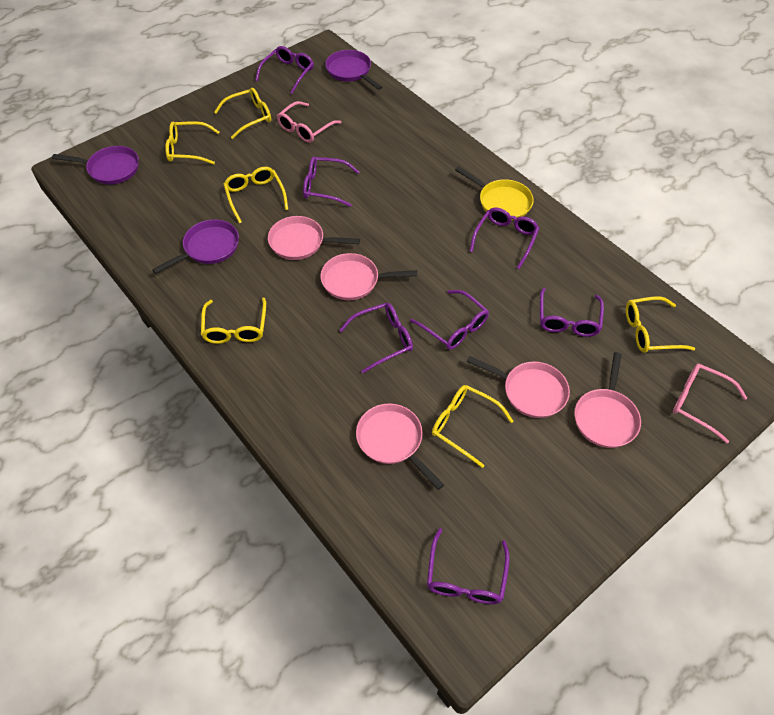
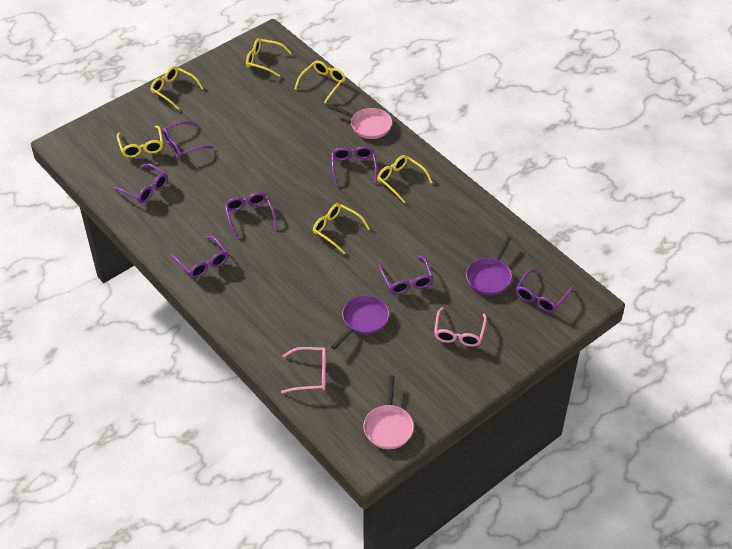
pink pan: [268,216,360,260] [320,253,417,300] [356,403,444,490] [467,356,570,418] [574,352,641,448] = 5 -> [328,104,392,139] [364,375,414,449] = 2
purple pan: [52,146,139,185] [152,220,239,274] [325,50,382,90] = 3 -> [331,295,389,350] [466,236,512,295] = 2
yellow pan: [455,166,534,220] = 1 -> none = 0

